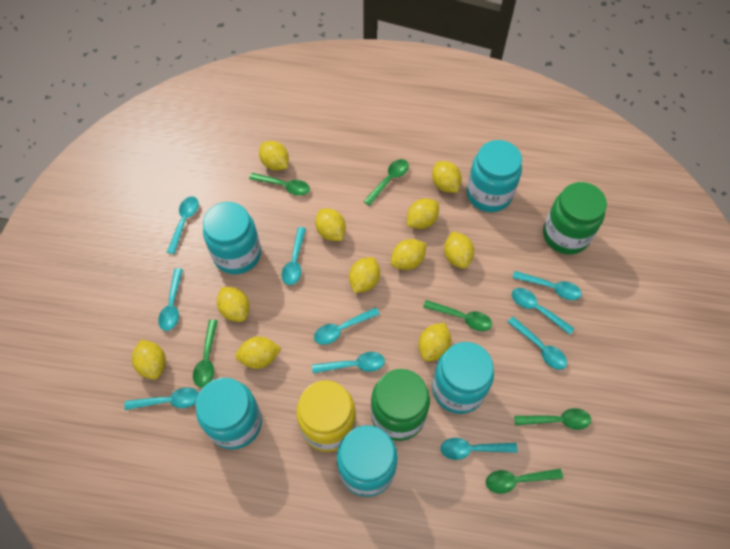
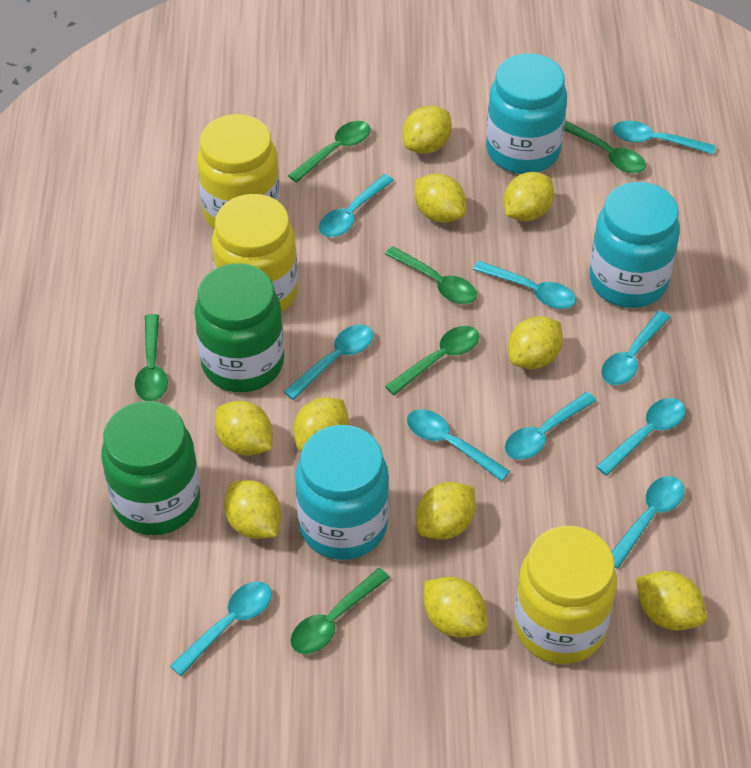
turquoise jar: [196,378,262,450] [203,202,261,274] [337,425,398,497] [432,342,494,414] [467,140,522,212] = 5 -> [295,425,389,560] [486,53,567,174] [589,182,680,308] = 3
yellow jar: [296,380,356,452] = 1 -> [197,114,280,229] [212,194,298,313] [514,526,617,664] = 3
yellow lemon: [132,340,166,380] [217,287,250,322] [235,336,281,369] [259,141,289,171] [315,209,346,241] [349,257,380,293] [391,239,427,270] [407,198,439,229] [418,323,451,362] [432,161,462,193] [444,231,474,269] = 11 -> [215,401,273,456] [224,480,281,539] [294,397,349,452] [403,106,452,154] [414,173,466,223] [416,482,476,540] [424,577,487,638] [504,172,554,221] [508,316,563,369] [636,571,707,631] = 10

